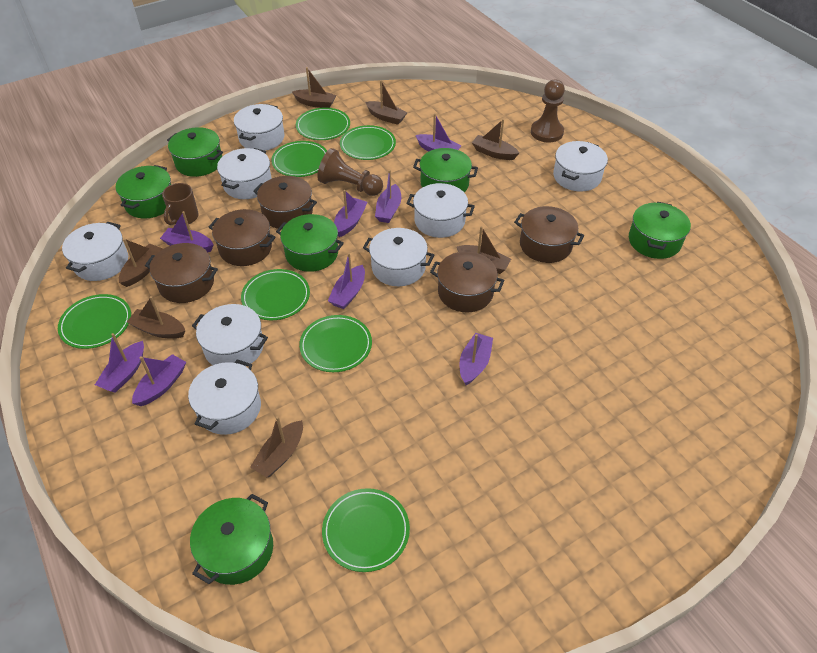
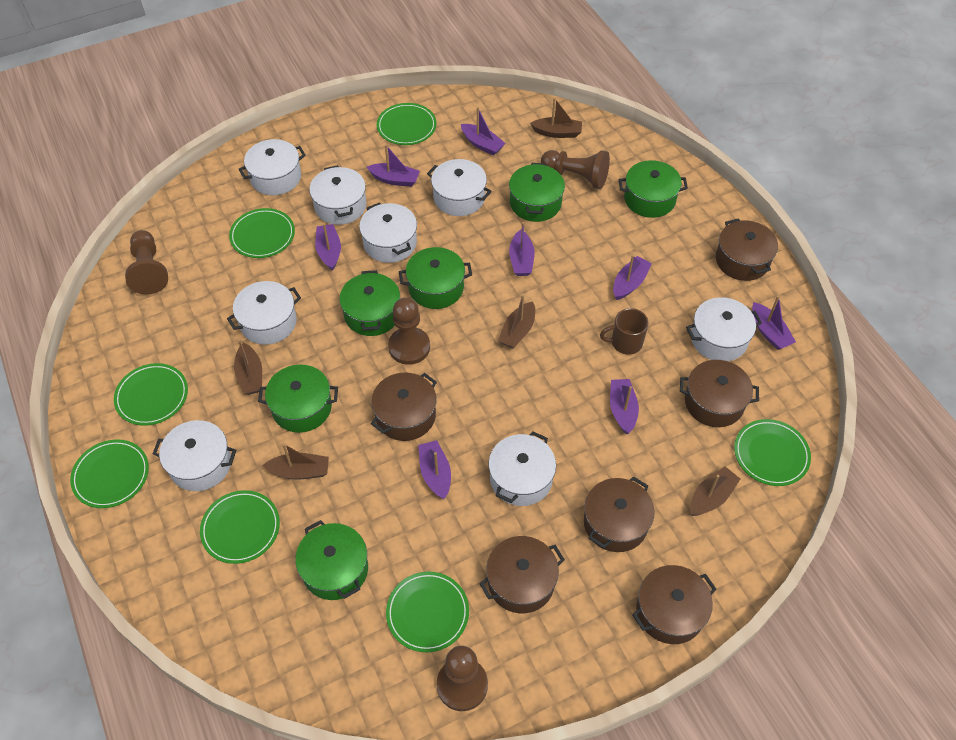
brown boat: [119,238,163,287] [127,296,185,339] [250,416,303,477] [292,67,336,108] [365,80,408,125] [456,226,511,274] [472,119,519,160] = 7 -> [234,339,262,395] [262,443,329,480] [498,295,535,349] [530,98,582,138] [690,467,740,516] = 5
brown pawn: [317,148,383,196] [531,79,565,143] = 2 -> [125,230,168,295] [388,298,430,365] [437,646,488,711] [541,150,610,189] = 4
brown pot: [145,243,218,303] [209,209,276,266] [253,176,317,229] [430,251,505,312] [514,206,584,263] = 5 -> [371,373,437,441] [479,536,565,613] [584,476,655,552] [632,565,717,644] [680,360,759,427] [716,218,778,281] = 6

